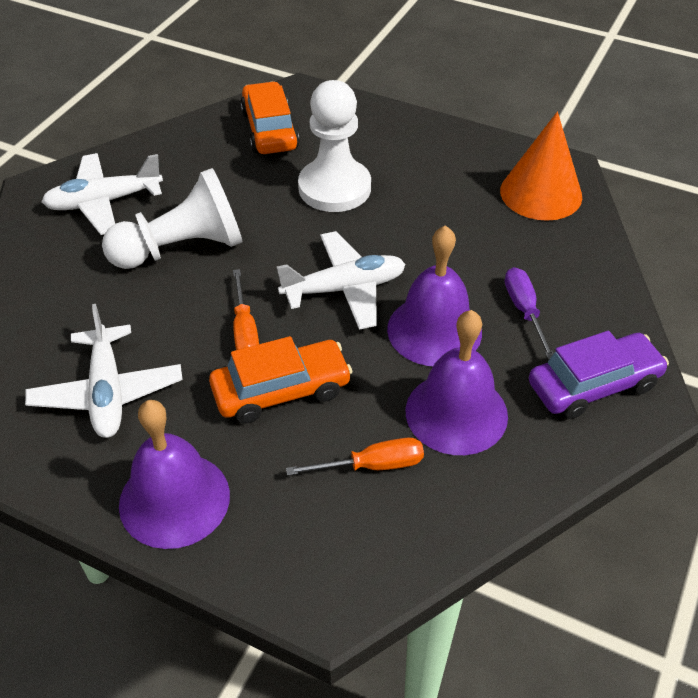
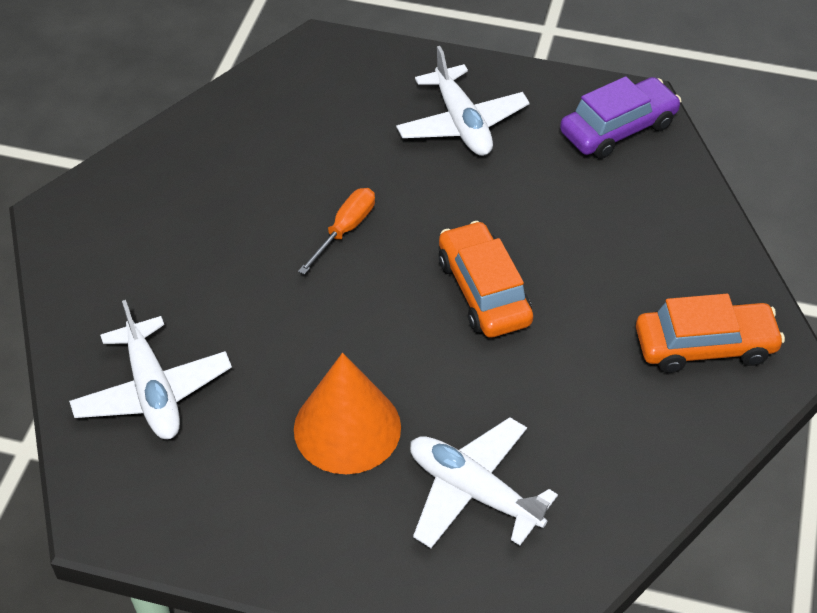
orange screwdriver: [233,269,259,350] [286,437,424,476] = 2 -> [298,188,375,275] = 1
purple bell: [119,400,230,549] [387,225,482,366] [406,310,508,455] = 3 -> none = 0
purple screwdriver: [505,267,554,359] = 1 -> none = 0
white pawn: [102,168,243,269] [298,80,371,212] = 2 -> none = 0

